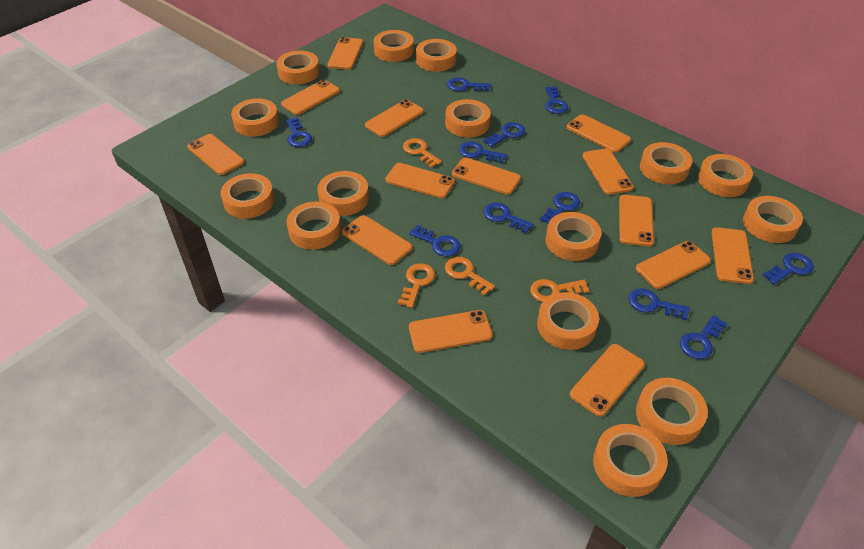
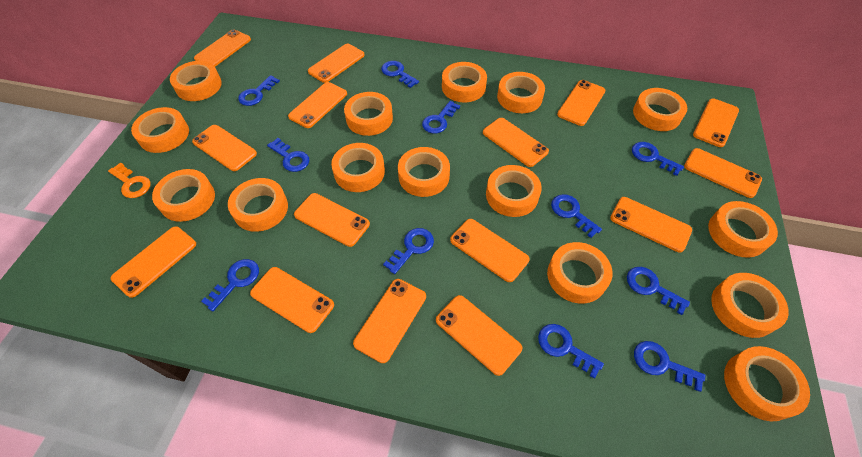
orange key: [398,263,435,308] [403,138,442,168] [445,257,495,295] [530,279,589,302] = 4 -> [108,162,150,198] = 1
orange phone: [187,134,244,175] [281,79,340,115] [327,37,363,70] [342,215,412,265] [365,99,424,137] [385,163,455,198] [409,310,493,353] [452,157,521,195] [567,114,631,152] [570,344,645,417] [583,148,634,195] [619,195,654,247] [636,241,711,289] [711,227,754,284] = 14 -> [111,226,196,298] [192,125,257,171] [194,29,251,67] [250,267,334,333] [288,82,347,128] [294,193,370,247] [308,44,365,83] [353,279,426,363] [436,295,522,376] [450,219,529,282] [483,118,549,167] [557,80,606,126] [610,197,692,252] [684,148,762,198] [693,99,739,147] = 15

